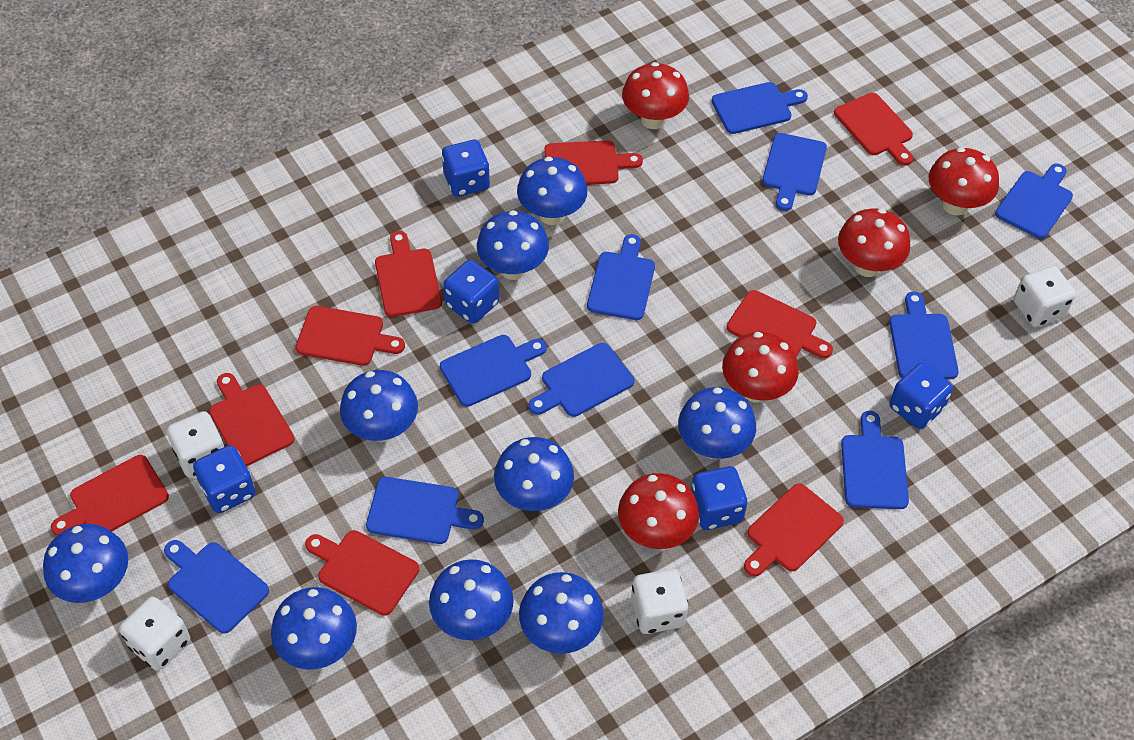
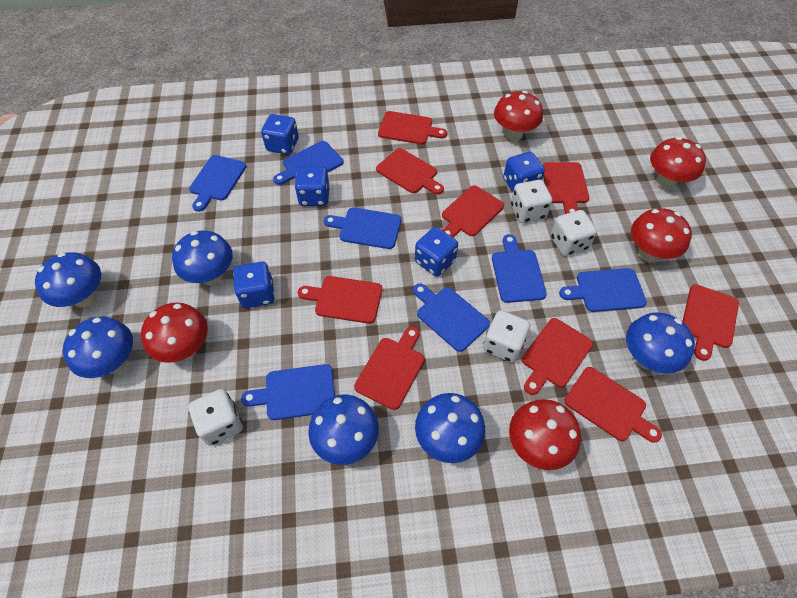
blue cutting board: [164,540,269,634] [366,477,484,544] [440,335,547,407] [529,343,634,417] [587,234,655,320] [712,82,808,134] [762,133,827,211] [841,411,909,509] [889,292,959,379] [995,164,1073,239] = 10 -> [189,155,247,212] [241,364,335,420] [273,141,344,185] [324,207,401,249] [413,283,490,352] [492,234,547,303] [559,268,647,312] = 7
blue mushroom: [43,524,128,603] [271,587,357,669] [340,370,418,442] [429,559,514,640] [477,210,549,280] [494,437,574,511] [517,157,588,225] [519,572,604,654] [678,387,756,459] = 9 -> [35,252,101,307] [63,317,133,378] [172,231,233,285] [308,394,379,465] [415,393,485,463] [626,312,695,374] = 6

